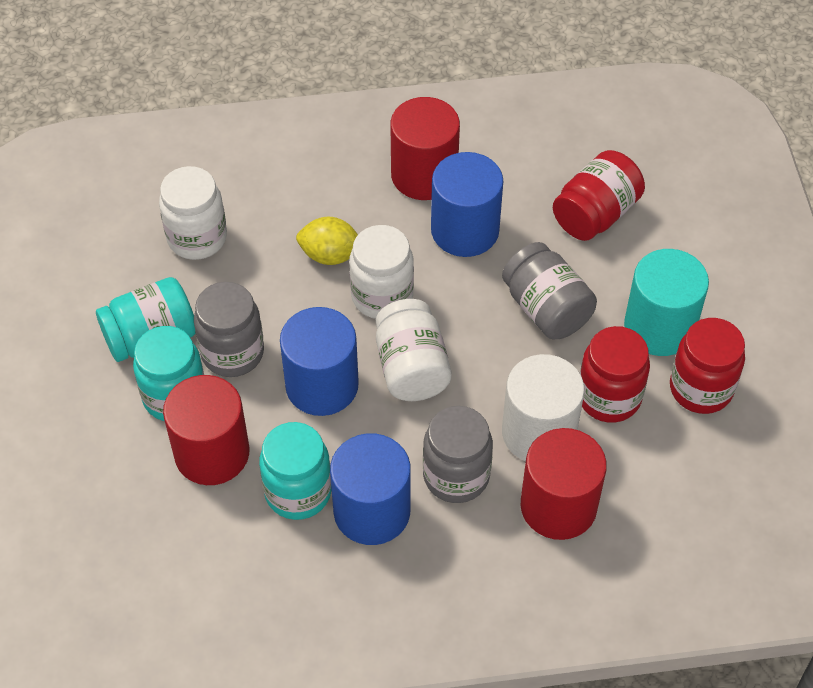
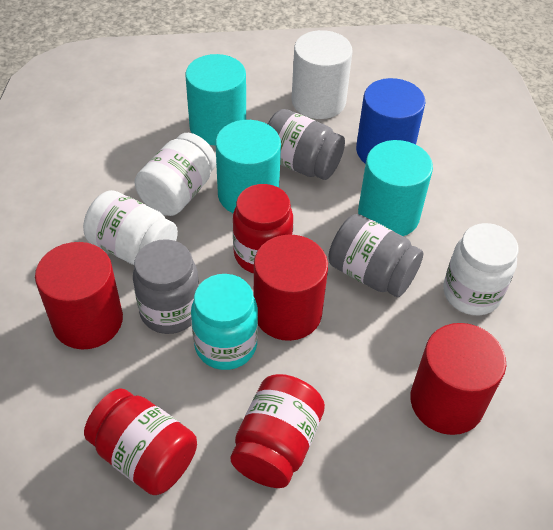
blue cylinder: [280,307,359,416] [330,433,411,545] [431,152,503,257] = 3 -> [356,78,426,164] = 1
turquoise cylinder: [624,249,709,356] = 1 -> [185,54,246,146] [215,120,281,213] [358,140,433,236] = 3
turquoise jar: [96,277,195,362] [133,326,204,421] [259,422,332,520] = 3 -> [191,274,258,370] = 1
yellow lemon: [296,217,358,265] = 1 -> none = 0

